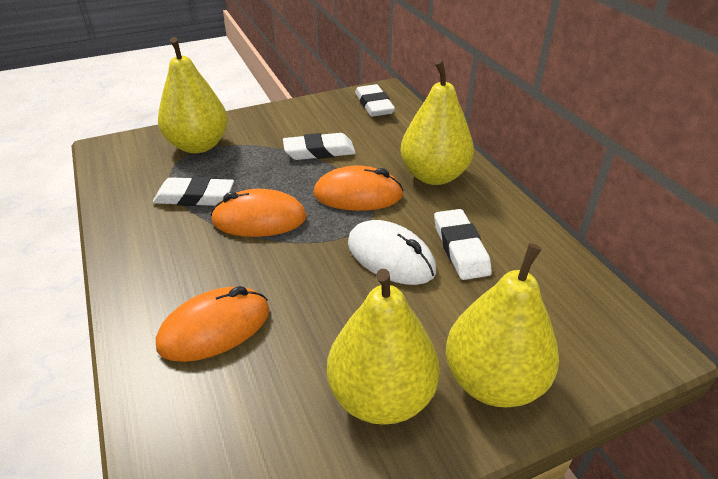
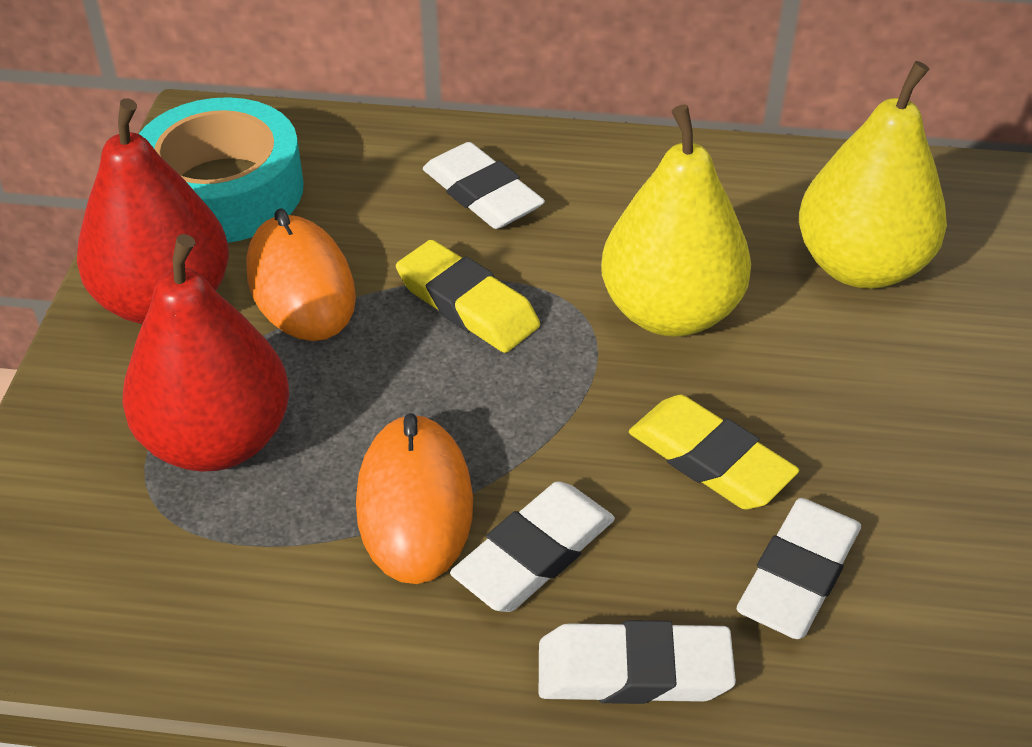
orange mouse: [156,286,270,362] [210,189,307,237] [313,165,404,211] = 3 -> [246,209,356,341] [356,413,473,584] = 2
red pear: none = 0 -> [77,98,229,324] [122,234,289,471] = 2
turquoise tape: none = 0 -> [139,97,304,243] = 1
white mouse: [348,220,436,285] = 1 -> none = 0
yellow eraser: none = 0 -> [396,240,540,353] [629,394,799,509] = 2
yellow pear: [158,37,228,153] [327,269,440,425] [400,60,474,185] [446,243,559,407] = 4 -> [601,104,751,337] [799,61,947,289] = 2

